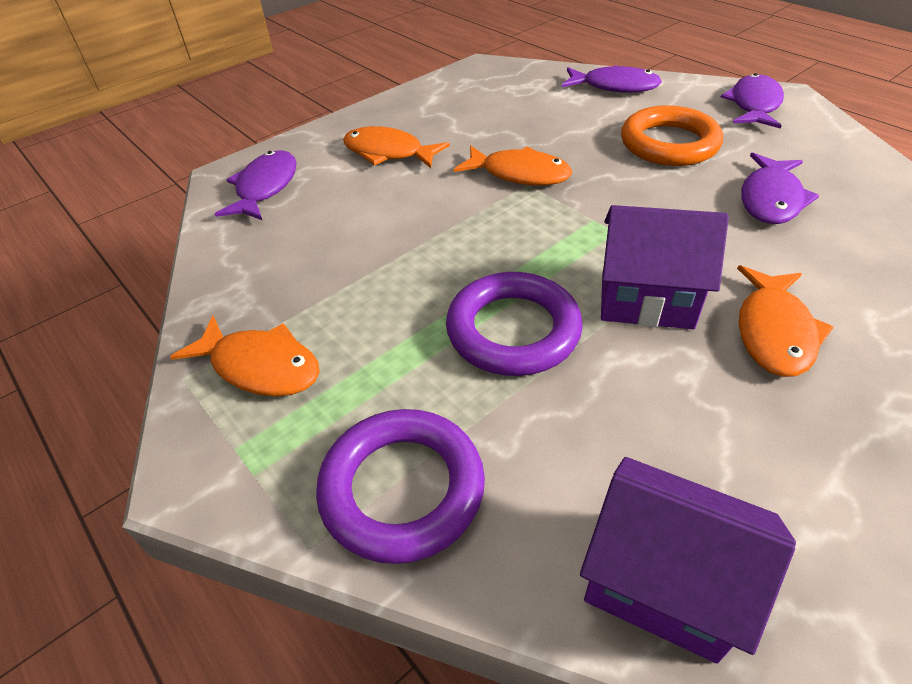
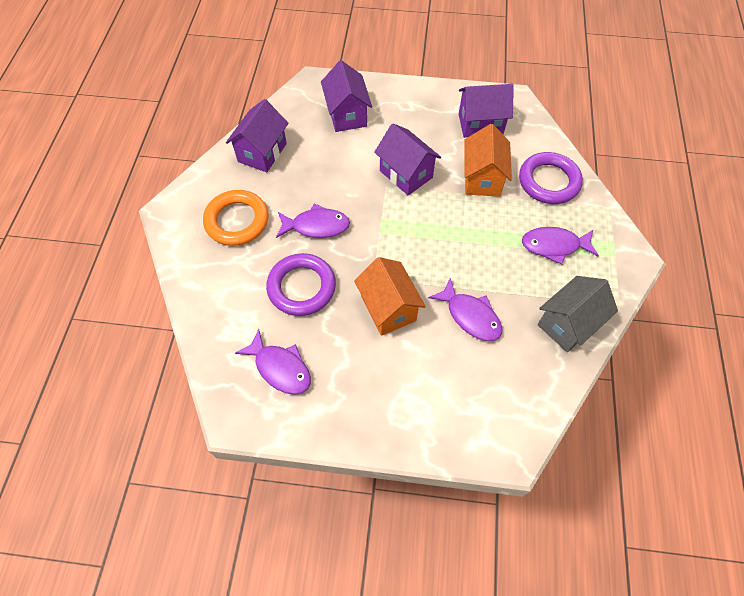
grey house: none = 0 -> [537,276,618,352] = 1
orange fish: [170,315,320,396] [343,126,450,168] [454,146,572,185] [737,265,834,377] = 4 -> none = 0
orange house: none = 0 -> [354,257,426,336] [464,124,512,197] = 2
purple house: [580,457,796,663] [601,205,729,329] = 2 -> [226,99,288,172] [321,60,372,132] [374,123,441,195] [459,84,514,138] = 4

